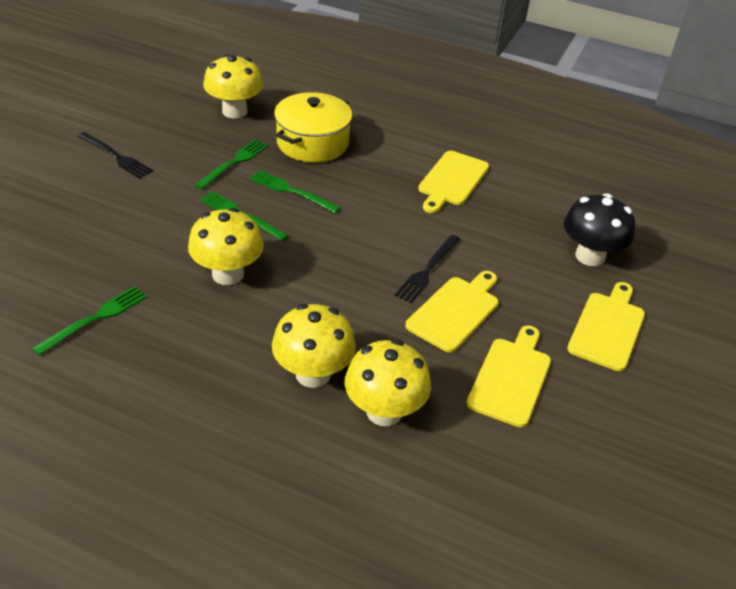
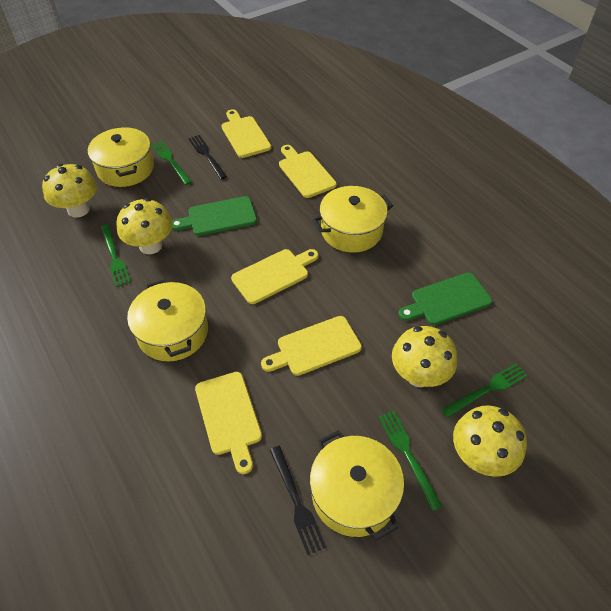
black mushroom: [564,193,635,266] = 1 -> none = 0
green cutting board: none = 0 -> [172,196,257,236] [398,273,492,325] = 2
yellow cutting board: [406,271,499,353] [418,151,489,213] [466,325,551,427] [567,282,645,371] = 4 -> [195,372,262,474] [221,109,271,158] [231,249,318,304] [261,316,362,376] [279,145,337,198] = 5
yellow pot: [274,92,352,163] = 1 -> [88,127,154,187] [127,279,208,361] [310,430,404,541] [312,186,393,253] = 4

